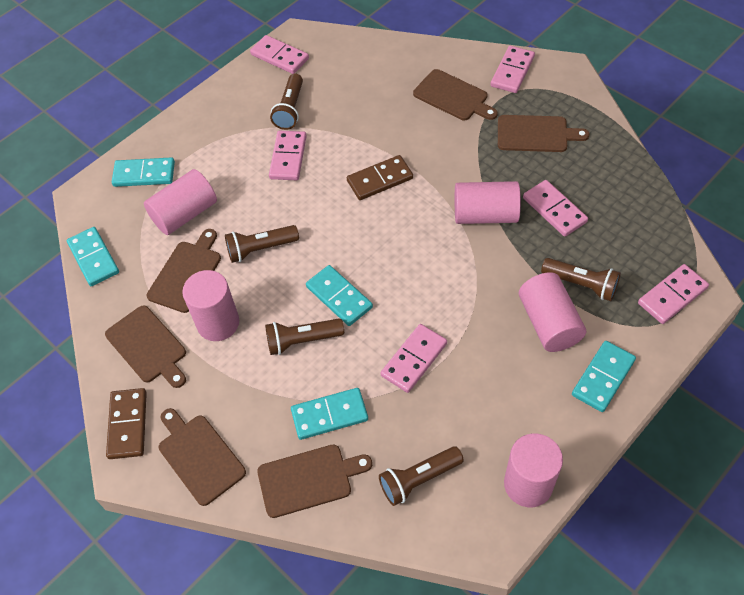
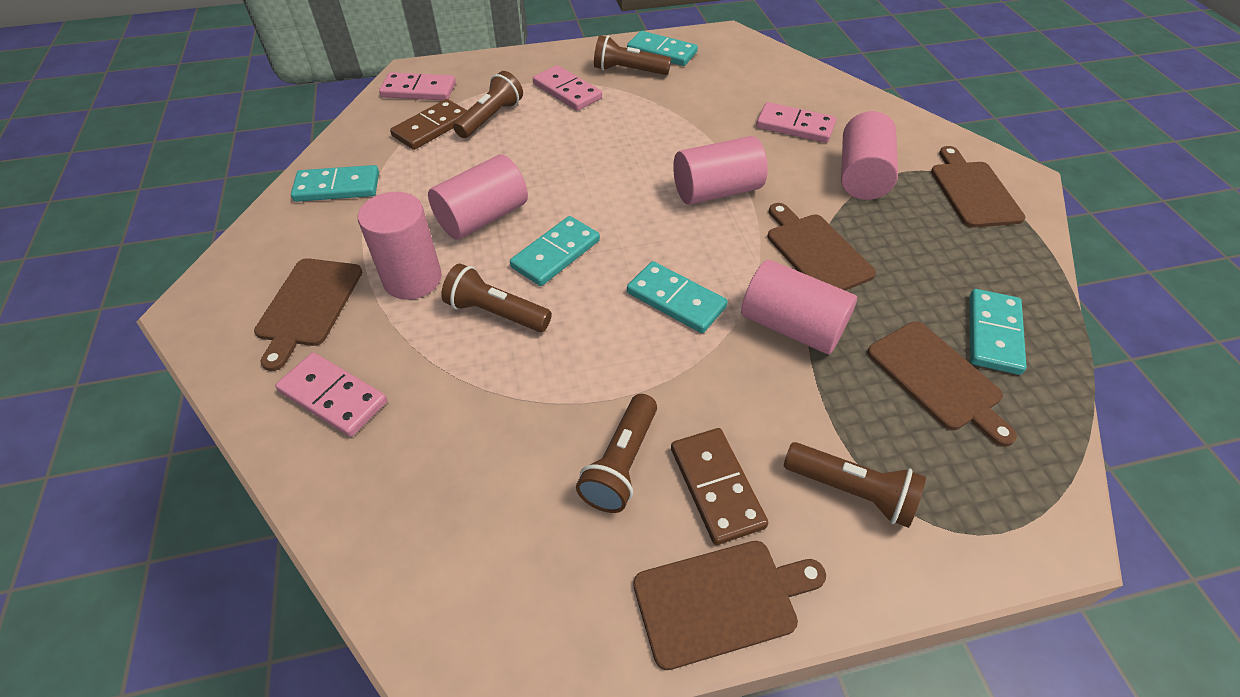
brown cutting board: [105,305,186,388] [147,229,221,313] [159,408,246,506] [257,444,372,518] [413,69,498,120] [498,115,589,152] = 6 -> [254,258,362,371] [633,541,826,670] [768,203,876,291] [867,321,1017,447] [931,146,1025,228] = 5
pink domino: [250,35,309,74] [269,131,307,180] [381,324,447,393] [490,46,535,93] [523,180,588,237] [638,264,709,324] = 6 -> [275,352,387,437] [379,72,456,100] [533,65,602,111] [756,102,836,143] = 4

